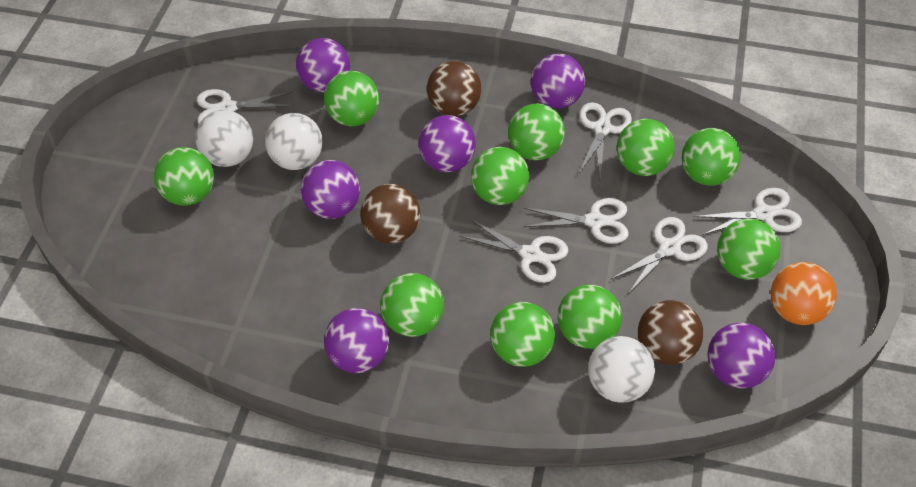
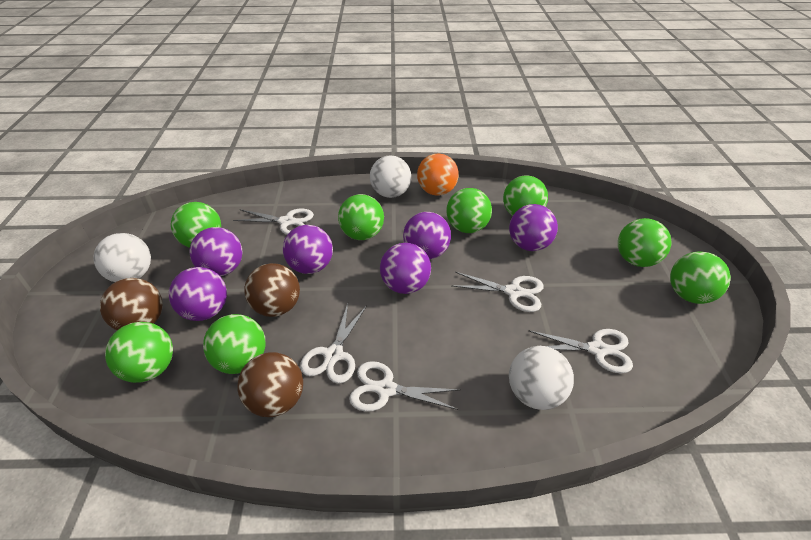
green ball: [154,147,214,206] [324,71,379,126] [381,273,444,337] [471,147,529,205] [490,302,555,367] [508,104,565,160] [557,285,622,349] [617,119,675,176] [682,128,741,186] [717,218,780,280] = 10 -> [105,322,173,383] [171,202,221,248] [203,314,266,374] [338,194,384,240] [446,188,492,233] [503,175,548,216] [618,218,672,267] [670,251,731,304] = 8
white scissors: [197,89,294,123] [460,219,568,283] [523,198,629,244] [578,102,632,177] [611,217,708,294] [693,188,802,235] = 6 -> [233,208,314,235] [300,304,367,384] [349,361,460,412] [453,272,544,312] [528,329,633,374] = 5

